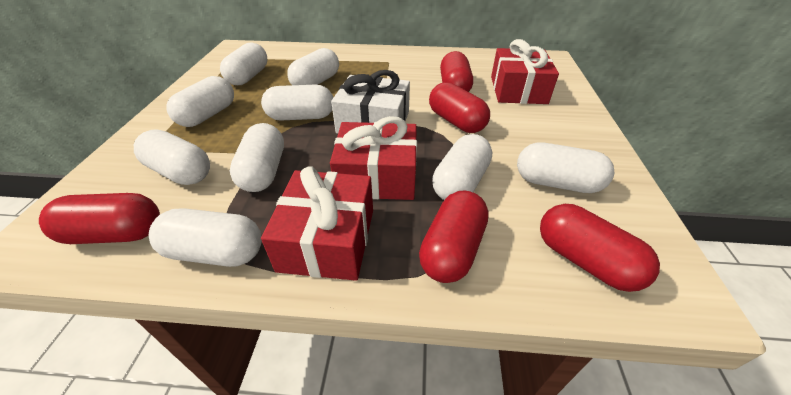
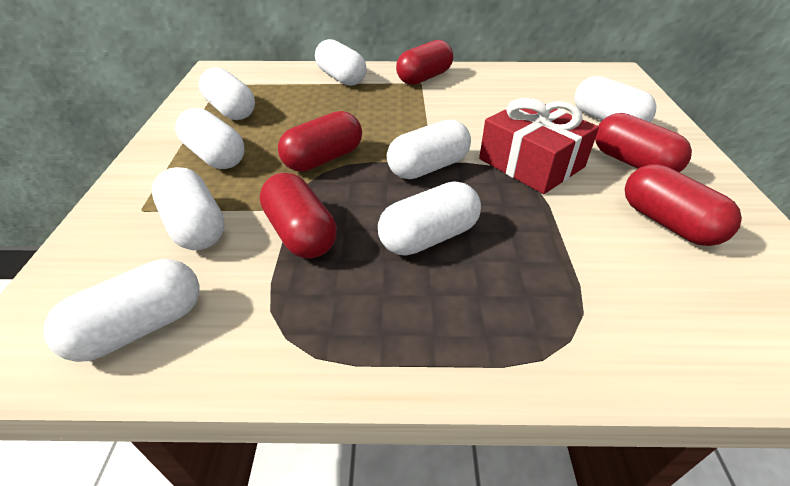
red gift: [261,166,373,281] [330,116,417,200] [491,39,559,104] = 3 -> [479,98,599,194] = 1
white capsule: [134,130,210,185] [149,208,262,267] [166,76,234,127] [220,42,267,85] [230,123,284,192] [261,85,333,121] [287,48,339,85] [432,134,492,200] [517,142,614,193] = 9 -> [44,259,200,362] [152,167,225,250] [175,108,245,169] [199,67,255,120] [315,39,367,86] [378,181,481,256] [387,120,471,179] [574,76,656,122] = 8
white gift: [331,70,410,134] = 1 -> none = 0

